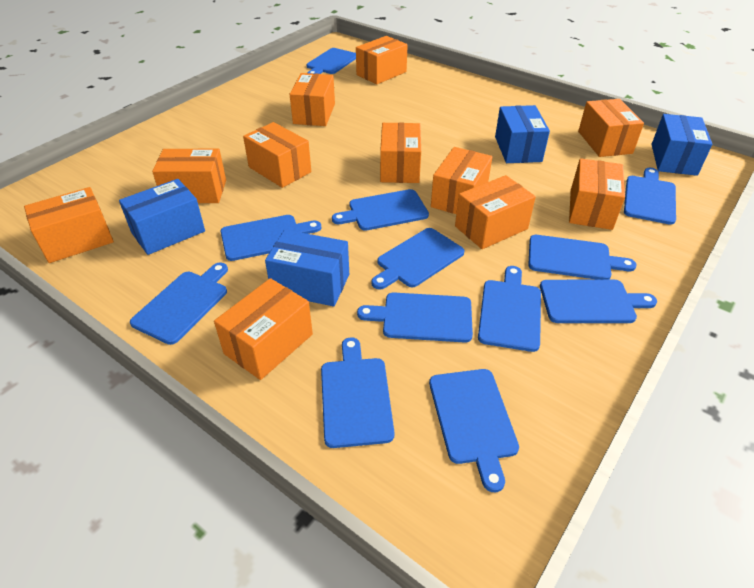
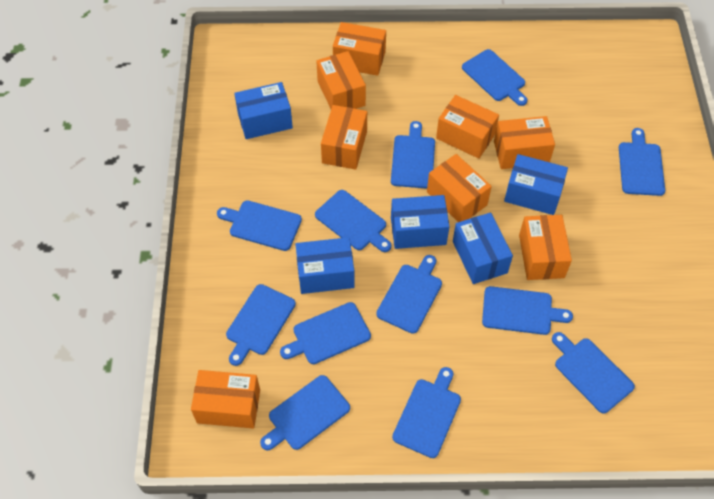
blue box: [119,179,205,255] [265,230,349,307] [495,105,550,163] [651,114,712,176] = 4 -> [234,82,293,139] [295,237,354,294] [391,195,450,249] [453,212,513,284] [504,154,568,215] = 5
orange box: [24,187,114,263] [152,149,226,203] [214,278,313,380] [243,122,311,188] [290,73,335,126] [356,36,408,84] [380,123,421,183] [431,147,492,214] [455,175,536,249] [569,158,625,230] [578,99,644,157] = 11 -> [191,370,260,428] [316,51,366,109] [321,105,367,170] [333,22,386,76] [427,154,492,222] [436,95,499,159] [494,116,555,169] [519,215,572,280] = 8

